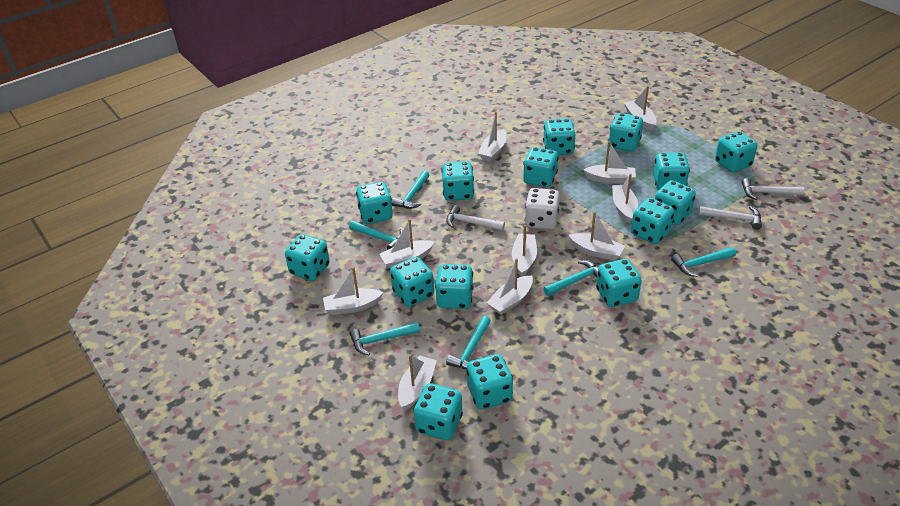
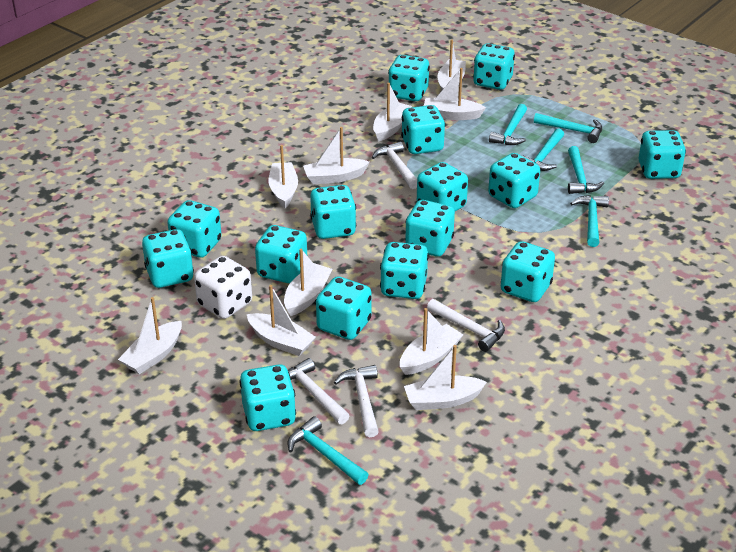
white hammer: [446,205,505,231] [699,206,762,230] [742,178,804,200] = 3 -> [288,358,350,424] [334,365,379,437] [372,142,417,189] [427,299,505,352] = 4

